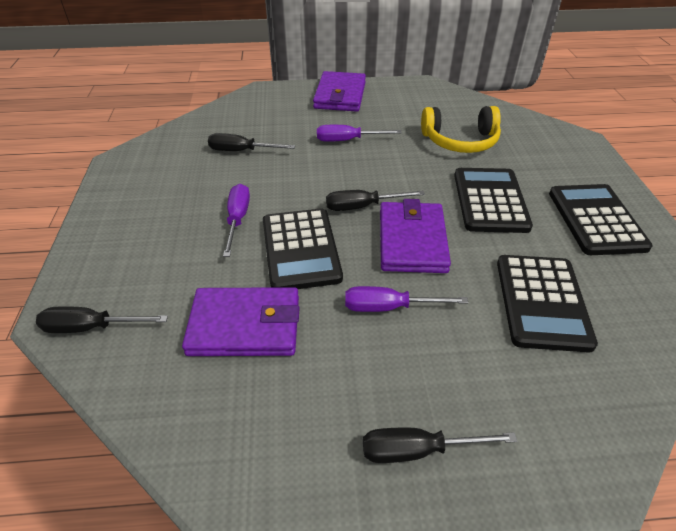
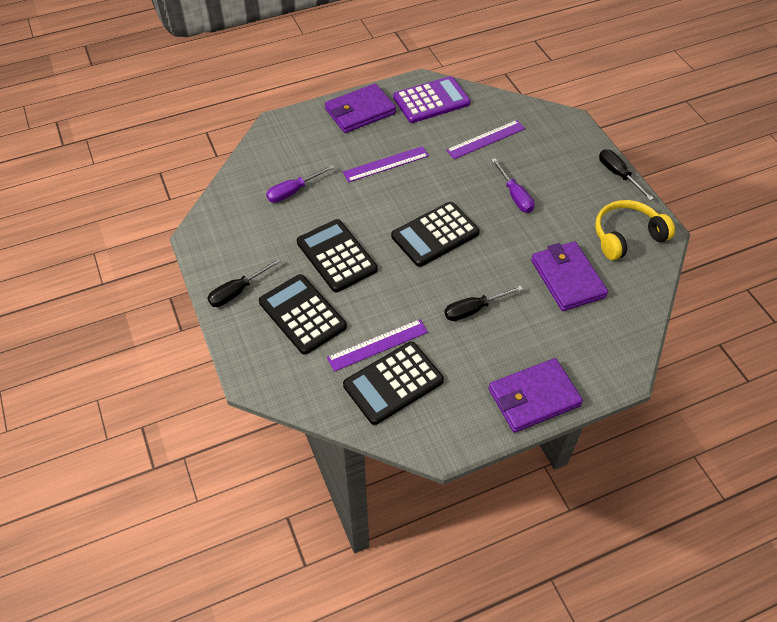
black screwdriver: [36,306,168,333] [208,133,295,151] [326,190,425,211] [363,427,517,463] = 4 -> [207,259,281,307] [444,285,523,321] [599,149,654,201] = 3
purple calculator: none = 0 -> [393,76,470,123] = 1
purple ruler: none = 0 -> [327,319,428,372] [343,146,429,182] [446,120,525,159] = 3
purple screwdriver: [223,184,250,257] [317,125,402,142] [345,286,468,312] = 3 -> [266,165,335,203] [491,158,534,213] = 2

